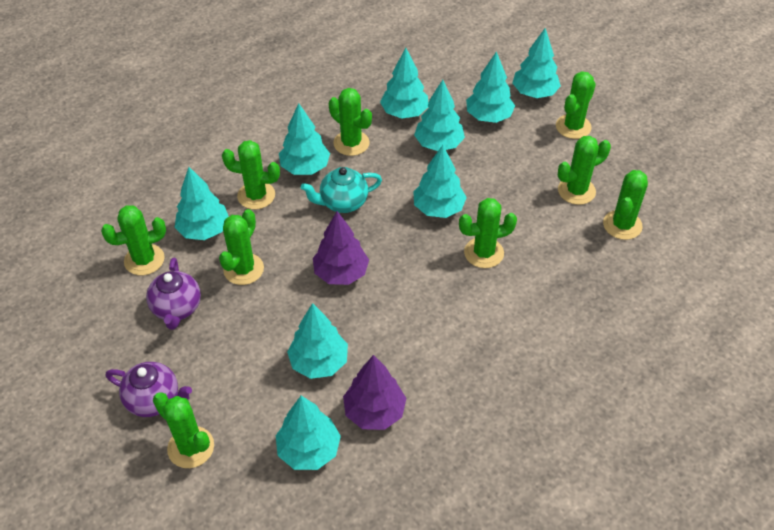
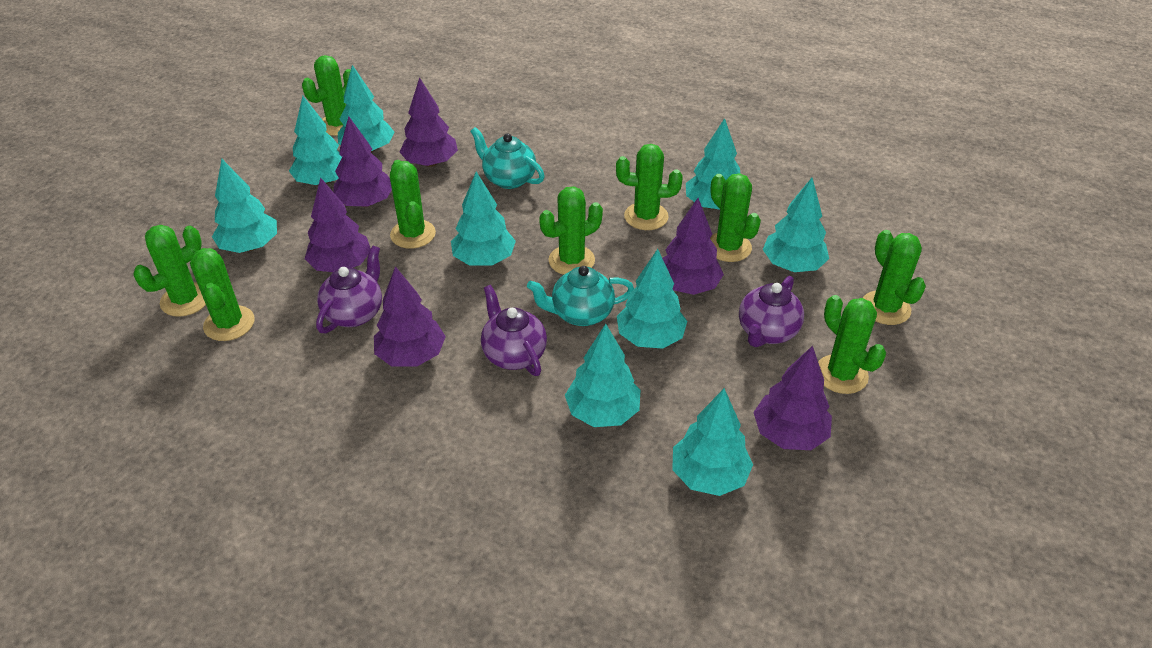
purple teapot: [106,362,192,417] [146,258,201,330] = 2 -> [316,246,382,333] [481,285,547,376] [739,276,804,347] = 3
purple tree: [313,211,369,285] [343,355,406,430] = 2 -> [305,177,371,272] [333,116,392,207] [374,266,446,367] [400,77,458,167] [662,198,724,295] [753,346,832,450] = 6
turquoise teapot: [301,167,382,213] = 1 -> [470,127,545,189] [527,266,634,326] = 2

